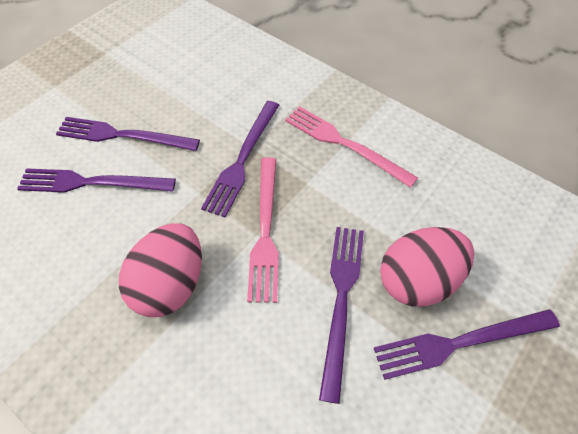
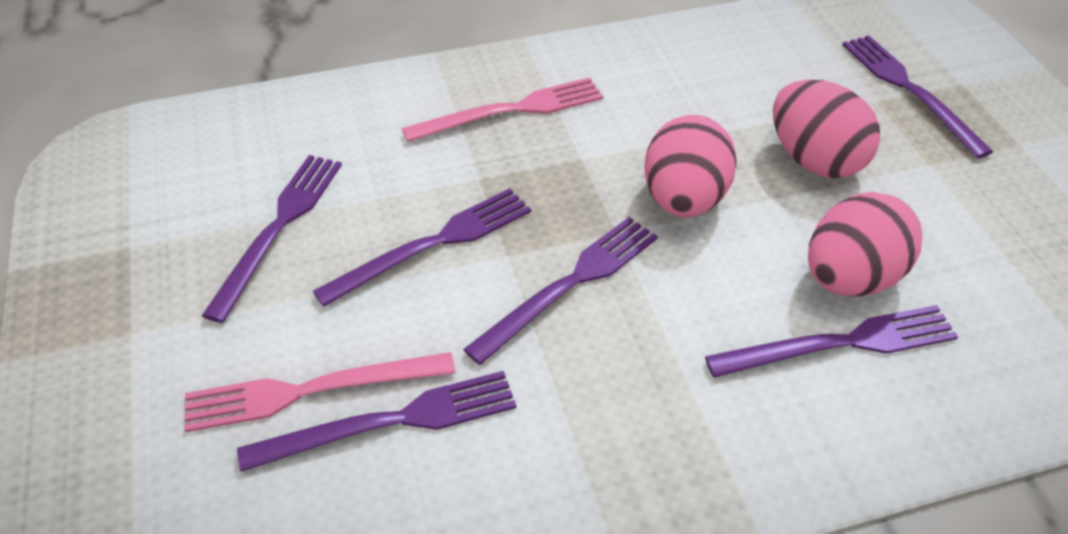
pink egg: [119,223,202,317] [380,227,474,307] = 2 -> [644,115,737,217] [773,79,880,178] [808,192,922,296] = 3
purple fork: [17,168,176,193] [56,117,200,151] [201,101,279,217] [319,227,364,404] [374,309,560,380] = 5 -> [202,155,342,323] [237,371,516,472] [313,188,531,307] [463,217,658,365] [705,305,958,378] [842,35,994,158] = 6

